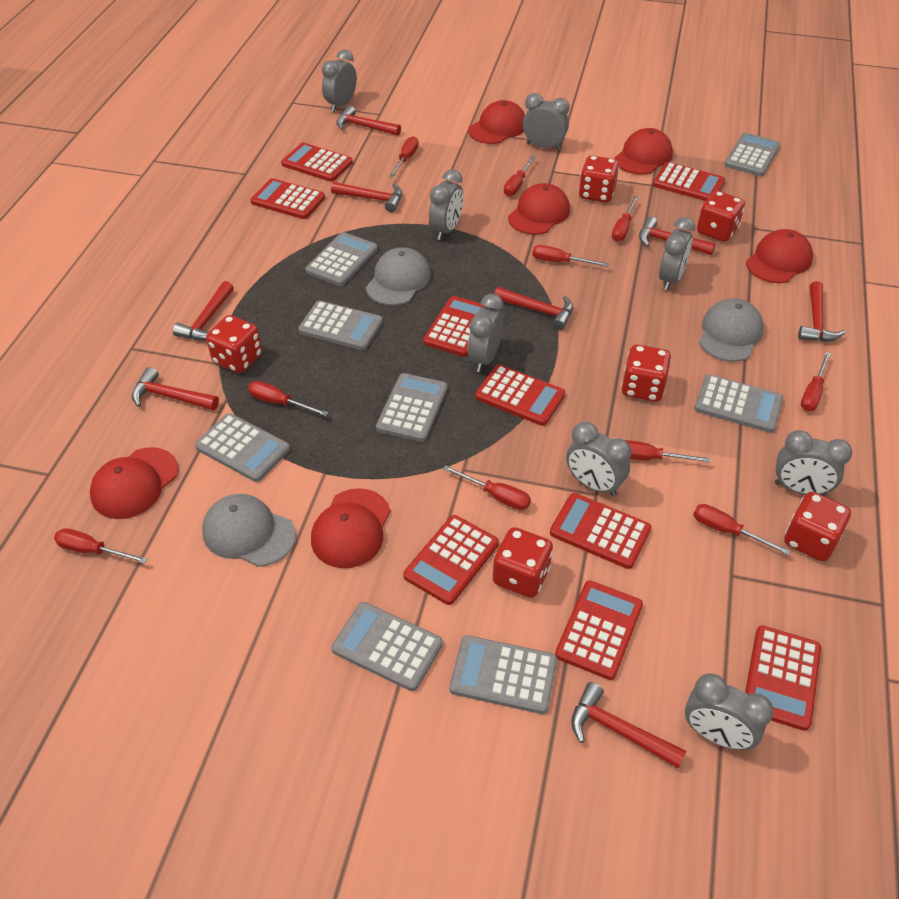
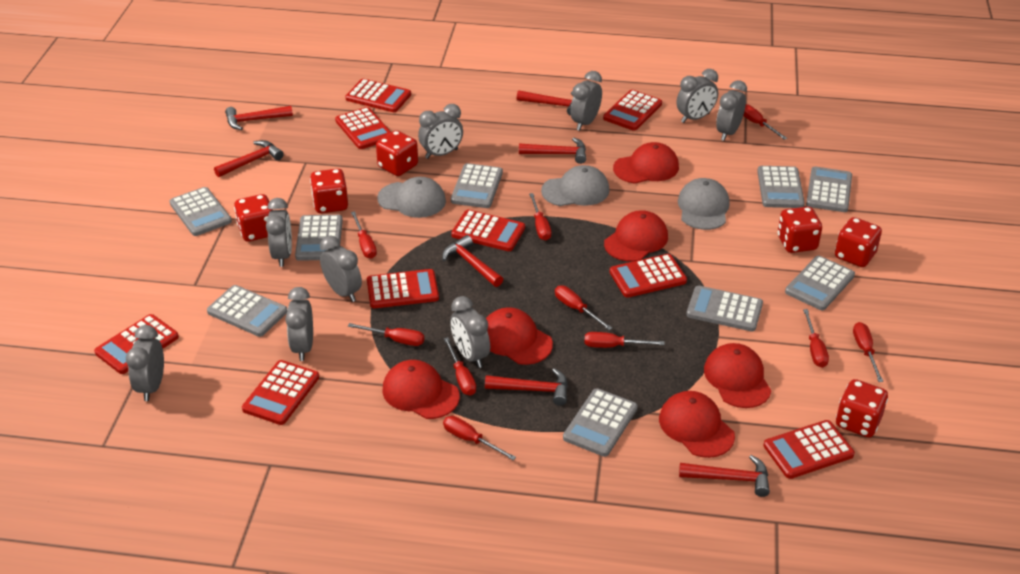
grey calculator: [195,413,290,482] [298,300,383,350] [305,232,378,286] [331,602,443,691] [376,373,448,442] [449,635,557,714] [694,374,783,433] [725,133,780,176] = 8 -> [170,187,232,236] [207,285,287,337] [295,215,343,261] [451,163,503,208] [563,388,638,457] [686,286,763,331] [757,166,805,208] [785,256,855,310] [806,167,852,212] = 9
grey clock: [322,50,357,112] [429,169,463,240] [468,294,503,372] [523,93,569,150] [566,422,631,496] [659,217,695,291] [685,674,774,750] [775,430,852,496] = 8 -> [126,325,164,401] [266,198,292,267] [285,287,313,361] [320,236,362,302] [418,104,463,159] [450,296,490,368] [571,71,602,131] [677,69,718,123] [716,80,747,141] = 9
red hammer: [132,367,219,410] [173,281,234,340] [331,182,402,212] [336,105,401,136] [494,287,573,330] [571,682,686,768] [639,216,716,255] [798,281,845,342] = 8 -> [214,140,284,177] [225,106,293,130] [442,235,503,287] [485,368,568,406] [517,90,573,116] [519,138,586,164] [679,455,770,497] = 7

